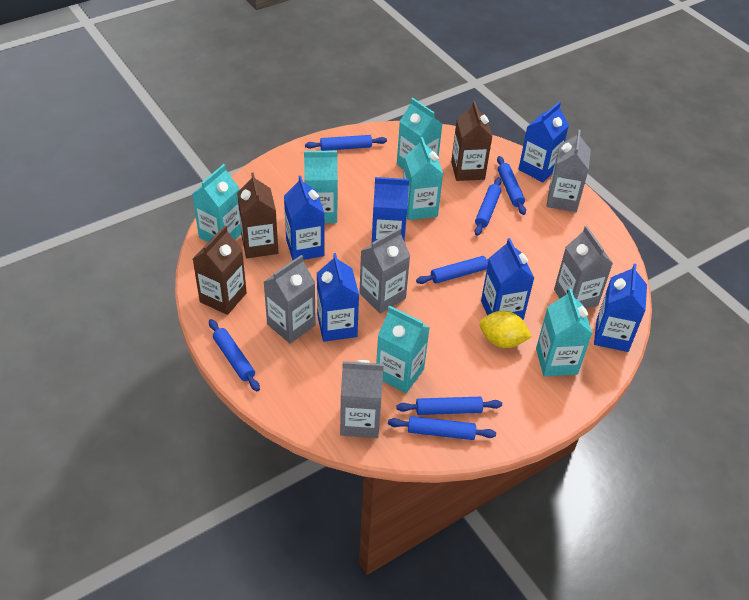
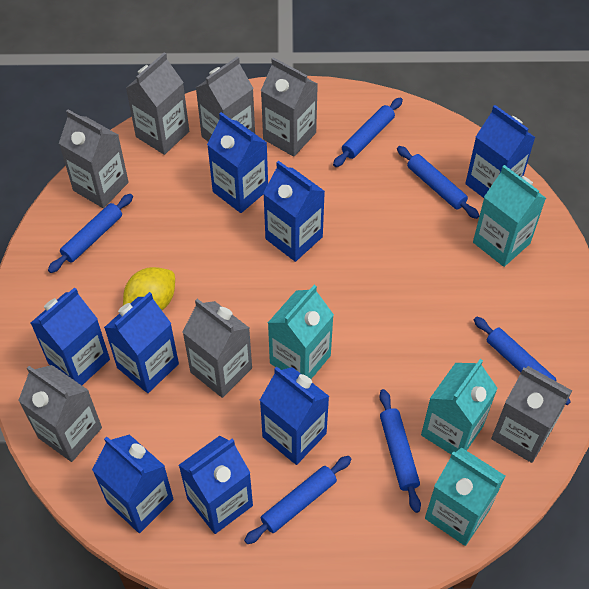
blue carton: [284,175,325,260] [317,253,359,342] [372,177,409,243] [481,238,534,320] [519,102,569,182] [594,264,647,352] = 6 -> [31,287,110,385] [92,434,173,533] [104,292,179,393] [179,436,253,534] [207,112,268,213] [260,367,330,465] [263,161,325,262] [465,105,536,198] = 8
blue rolling pin: [209,319,260,391] [305,135,387,151] [388,416,496,440] [396,397,502,415] [416,256,489,284] [474,177,502,236] [497,156,526,215] = 7 -> [48,194,133,273] [244,456,352,544] [333,98,403,167] [379,389,421,513] [397,146,479,219] [474,317,571,405] = 6
brown carton: [193,226,247,315] [237,172,278,258] [451,101,492,181] = 3 -> none = 0
grey carton: [264,255,316,344] [340,360,384,438] [359,228,410,314] [546,130,591,212] [554,226,613,309] = 5 -> [18,365,102,462] [59,109,129,208] [126,52,189,155] [183,299,252,398] [196,56,255,142] [261,57,318,157] [491,366,572,463] = 7
turquoise carton: [192,164,241,242] [304,151,338,223] [376,306,430,393] [397,98,442,170] [403,137,443,220] [536,289,593,376] = 6 -> [268,285,334,379] [421,359,498,454] [425,447,505,546] [473,165,546,267] = 4

